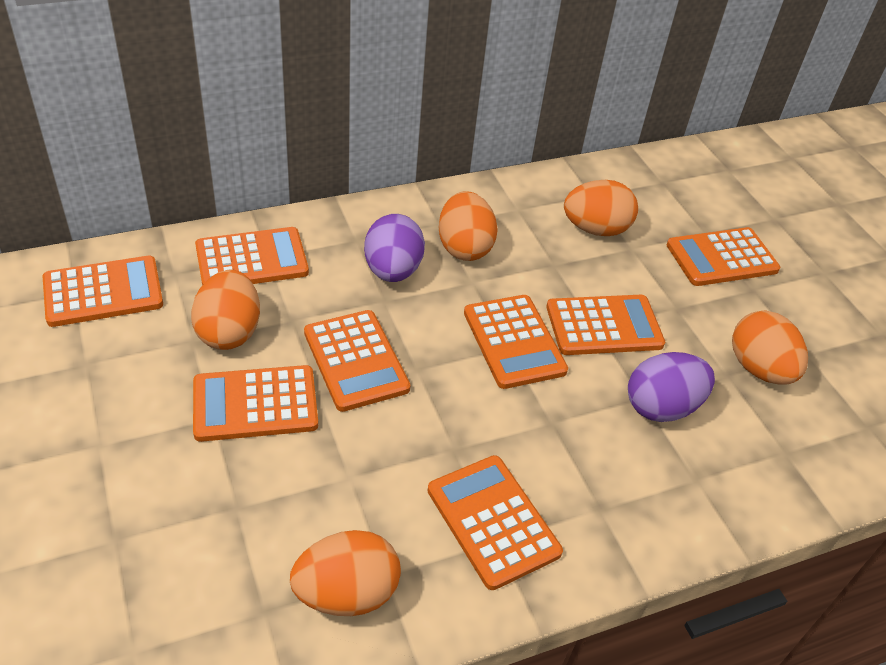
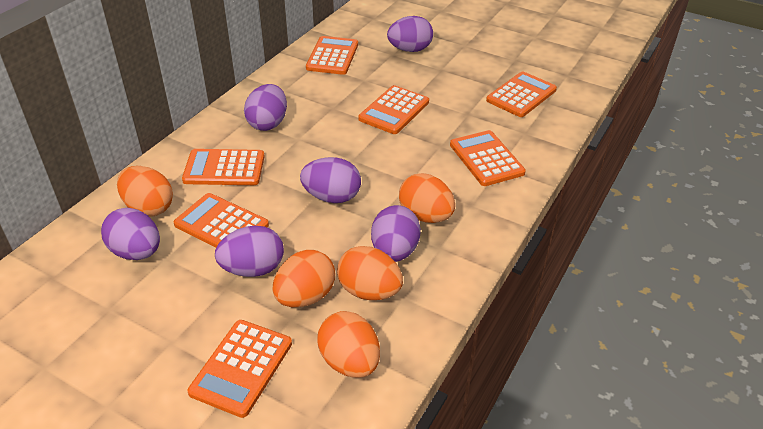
orange calculator: [43,256,163,327] [193,365,318,442] [195,227,309,285] [304,310,410,412] [428,455,563,590] [464,295,568,389] [546,295,665,355] [667,227,780,286] = 8 -> [174,193,269,248] [182,149,265,185] [188,320,292,418] [306,36,358,75] [358,85,429,134] [450,130,526,186] [486,72,557,117] = 7
purple egg: [364,214,425,282] [628,352,715,422] = 2 -> [101,208,160,260] [215,226,284,277] [244,84,287,131] [300,157,361,203] [371,205,421,262] [387,16,433,52] = 6

